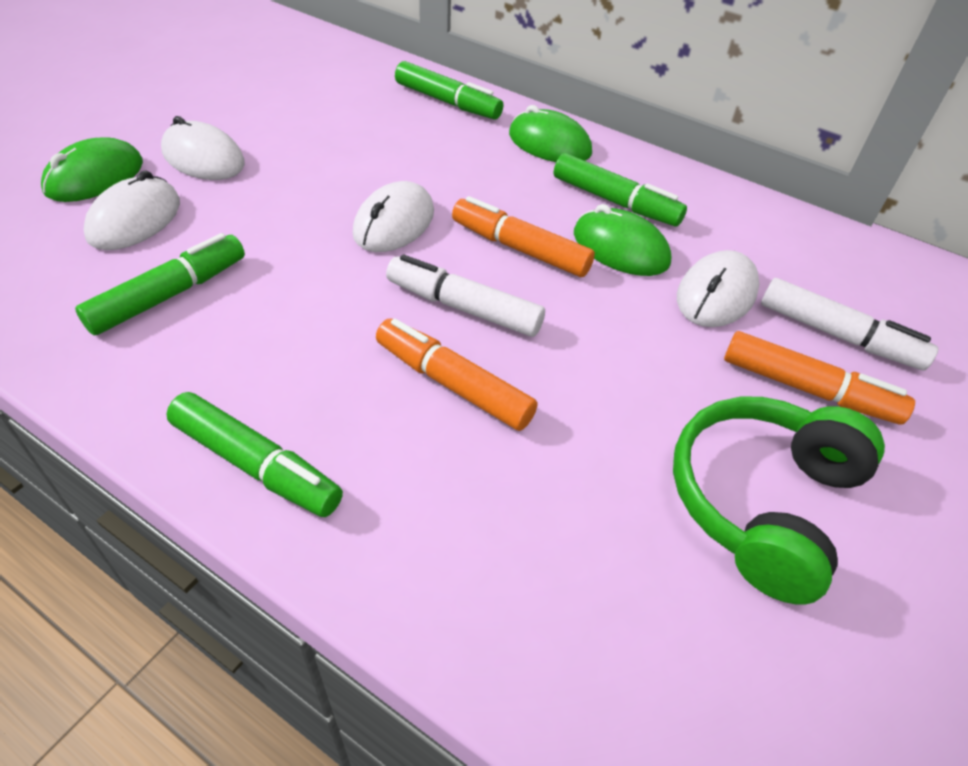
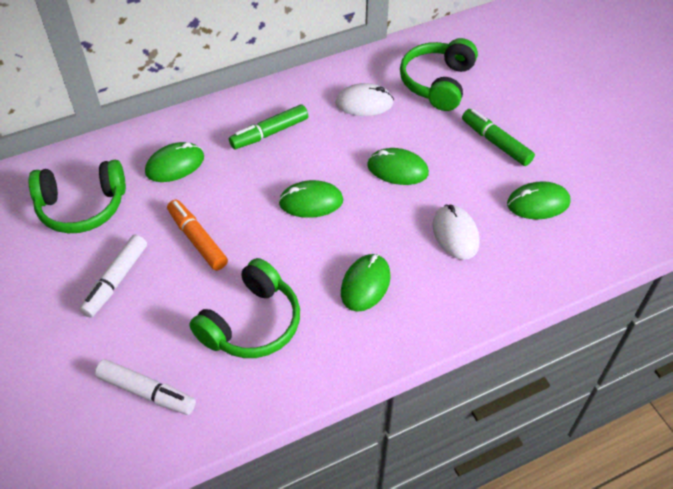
green headphones: [673,397,885,605] = 1 -> [29,160,126,233] [189,258,300,358] [400,38,478,111] = 3
green marker: [75,233,245,335] [166,392,343,517] [395,61,503,120] [554,153,687,227] = 4 -> [229,104,308,149] [462,109,535,166] = 2
green mouse: [41,137,143,202] [509,105,592,162] [574,204,671,276] = 3 -> [145,142,204,182] [279,180,343,218] [341,254,391,312] [367,148,429,185] [507,181,571,219] = 5
orange marker: [376,319,538,431] [452,196,595,277] [724,331,915,425] = 3 -> [167,200,228,271] = 1
white mouse: [83,171,180,250] [161,116,245,180] [353,181,434,252] [677,250,759,327] = 4 -> [335,83,394,116] [432,205,480,260] = 2

